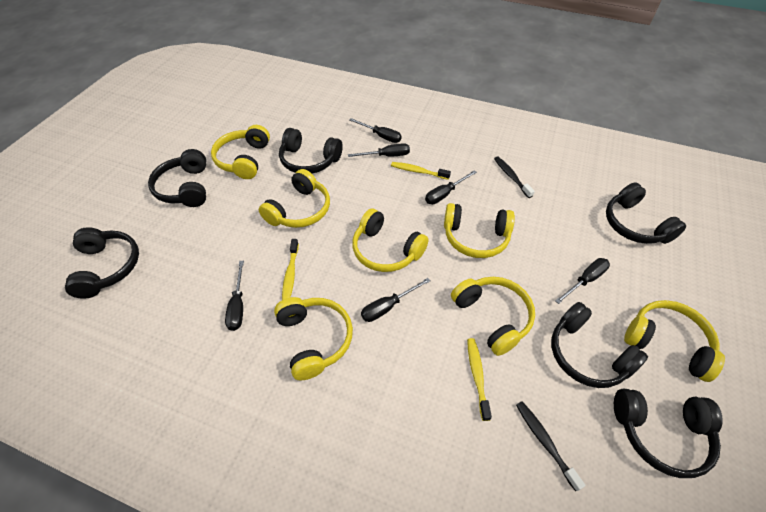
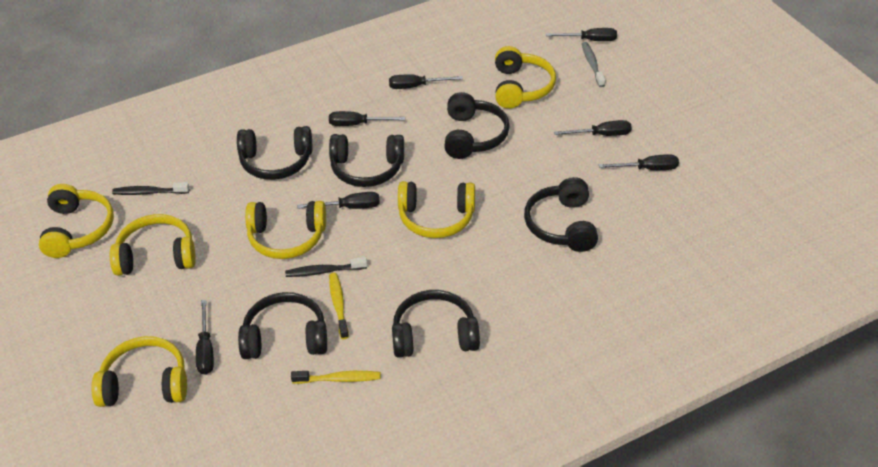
black screwdriver: [225,261,244,331] [348,143,410,157] [350,118,402,143] [361,278,430,322] [425,170,477,204] [555,258,610,304] = 6 -> [196,300,214,375] [297,192,380,209] [329,111,405,126] [389,74,463,89] [546,28,617,41] [554,120,632,136] [599,154,679,170] = 7
grey toothbrush: none = 0 -> [582,42,605,87] = 1
yellow headphones: [211,125,270,179] [259,169,330,228] [274,297,353,380] [352,208,429,272] [444,203,515,258] [451,277,535,356] [624,300,725,382] = 7 -> [39,184,114,258] [91,336,187,407] [110,214,196,276] [245,201,326,259] [398,181,475,238] [495,46,556,109] = 6
yellow toothbrush: [282,239,299,300] [391,162,451,180] [467,338,492,421] = 3 -> [291,371,381,384] [329,273,349,339] = 2

